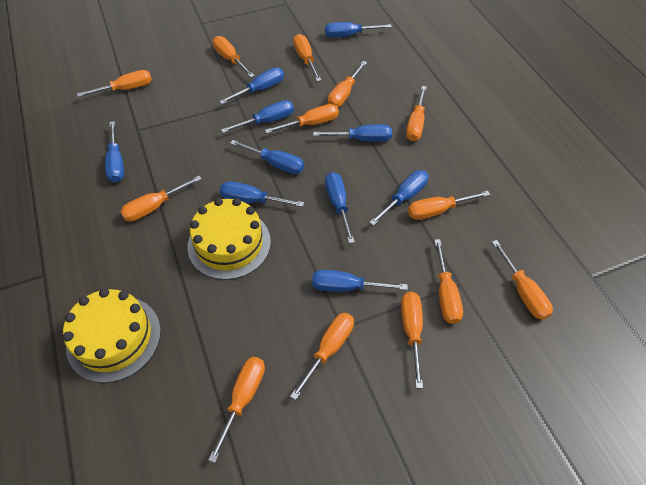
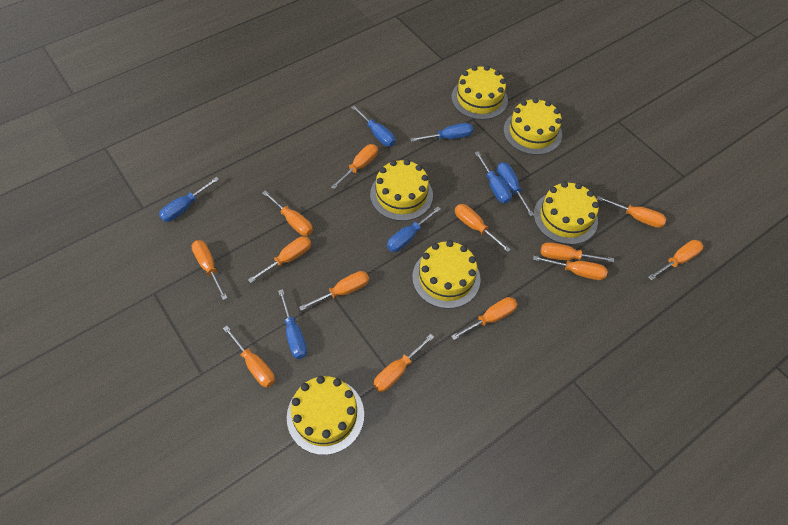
blue screwdriver: [105,121,124,183] [219,68,284,104] [220,181,304,207] [221,100,294,133] [230,140,304,174] [312,270,408,292] [313,124,392,142] [325,22,392,38] [325,172,355,243] [369,170,428,226] = 10 -> [159,177,219,222] [278,289,307,359] [351,105,395,147] [387,206,441,252] [410,123,473,142] [475,151,512,204] [497,162,534,216] = 7
yellow cake: [63,288,161,383] [188,198,271,280] = 2 -> [287,376,364,455] [370,159,433,221] [412,240,480,309] [451,65,508,120] [504,98,562,155] [534,182,599,245] = 6

